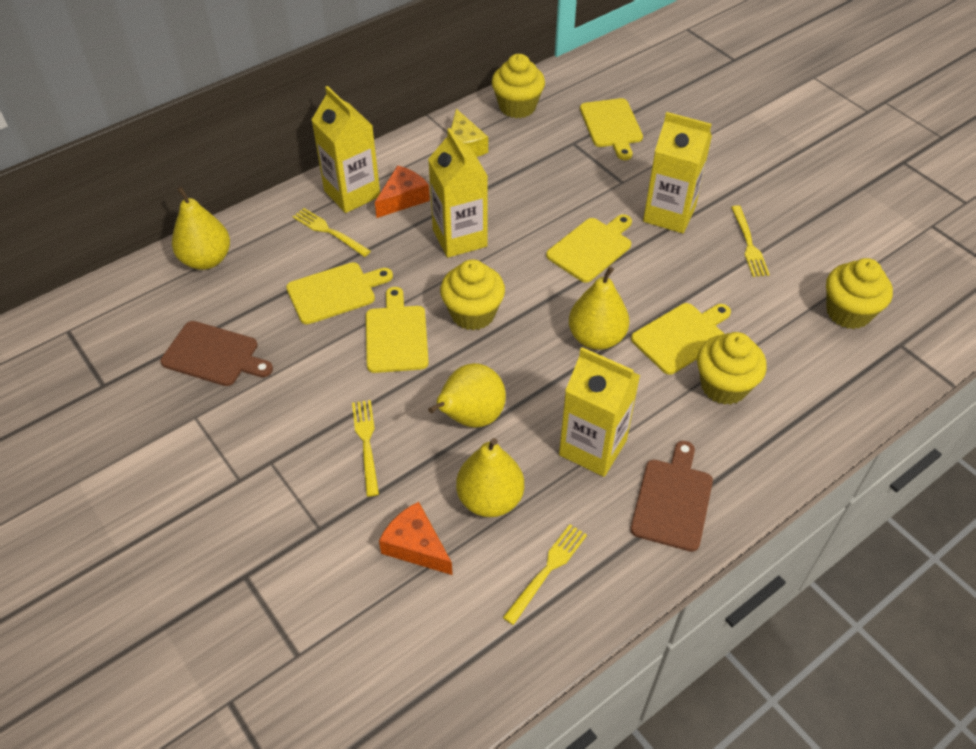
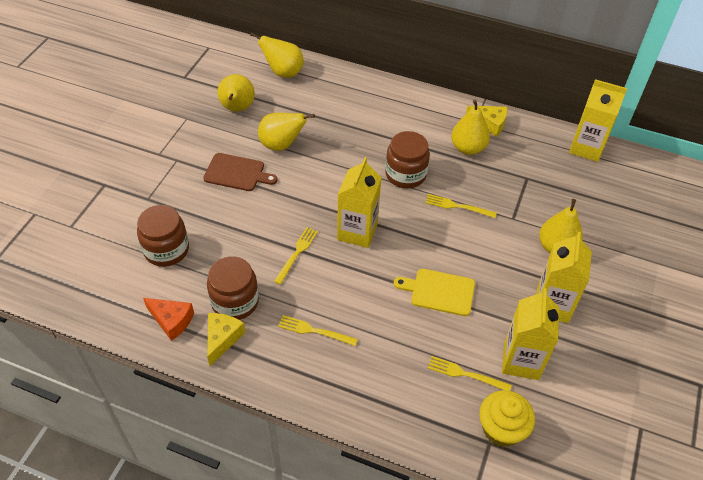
brown cutting board: [160,321,273,386] [630,441,713,552] = 2 -> [203,153,277,191] = 1
brown jar: none = 0 -> [137,205,189,267] [207,256,259,320] [385,131,430,188] = 3
orange cheese: [375,165,430,218] [379,502,453,575] = 2 -> [143,298,194,341] = 1
yellow cheese: [451,109,488,157] = 1 -> [207,313,246,366] [466,106,508,137] = 2
yellow cupcake: [440,259,505,330] [492,54,545,118] [697,332,767,405] [826,258,893,329] = 4 -> [479,390,535,447] = 1
yellow cutting board: [286,262,393,324] [366,287,429,373] [546,214,632,283] [580,98,643,160] [631,303,731,375] = 5 -> [394,269,475,316] = 1
yellow pear: [172,187,230,270] [428,363,506,428] [456,438,524,517] [569,266,629,350] = 4 -> [217,74,255,111] [250,32,304,78] [258,113,315,151] [451,100,490,155] [539,199,583,253] = 5

